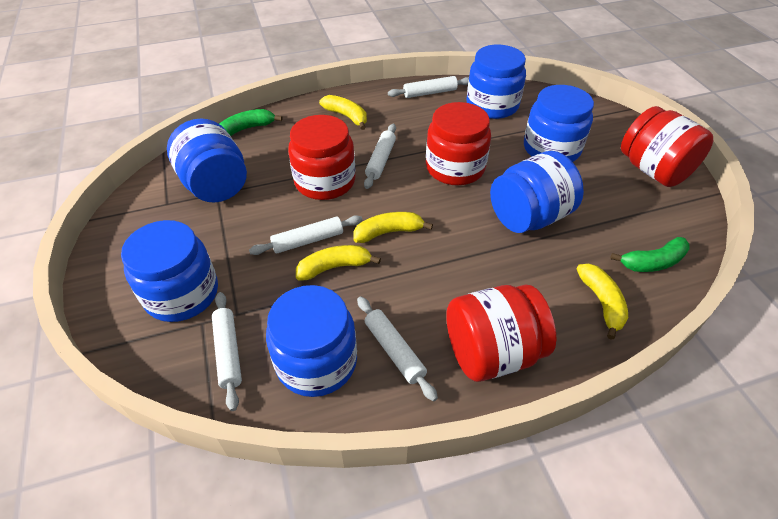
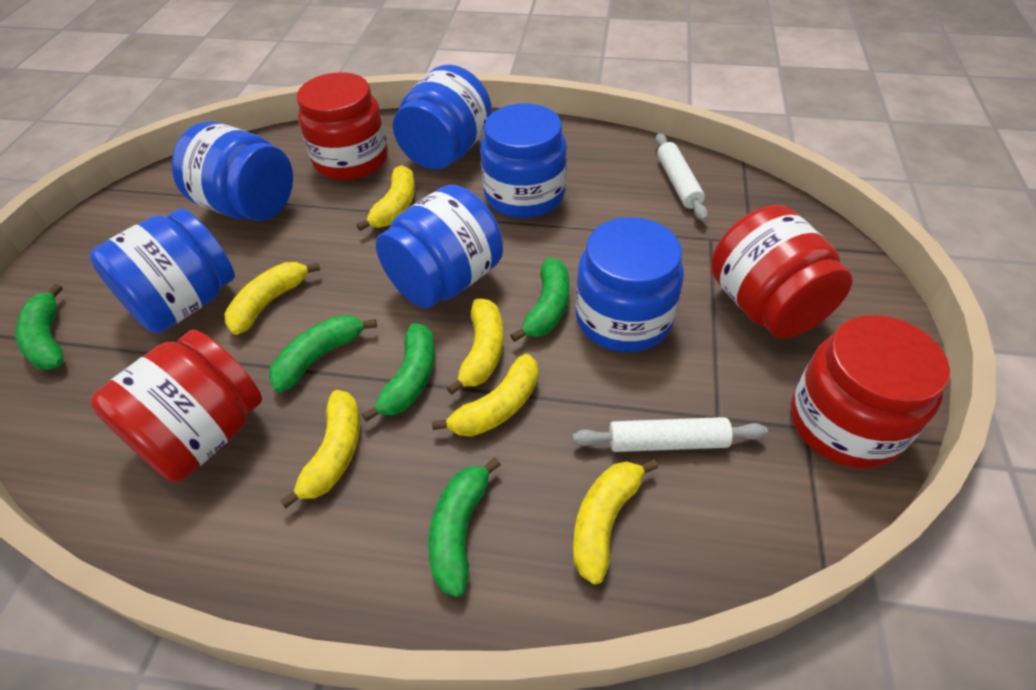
green banana: [219,109,283,136] [610,237,690,272] = 2 -> [15,284,64,370] [269,315,377,392] [362,323,435,422] [428,457,501,597] [510,258,570,342] = 5
white rolling pin: [212,292,242,411] [249,215,363,255] [357,297,438,402] [364,124,396,189] [388,76,469,98] = 5 -> [573,417,768,452] [655,133,708,221] = 2
yellow banana: [296,245,381,281] [319,95,367,130] [354,212,433,243] [577,264,628,340] = 4 -> [224,262,320,335] [280,390,360,509] [356,165,415,231] [432,354,538,436] [447,299,503,395] [573,459,658,584] = 6

